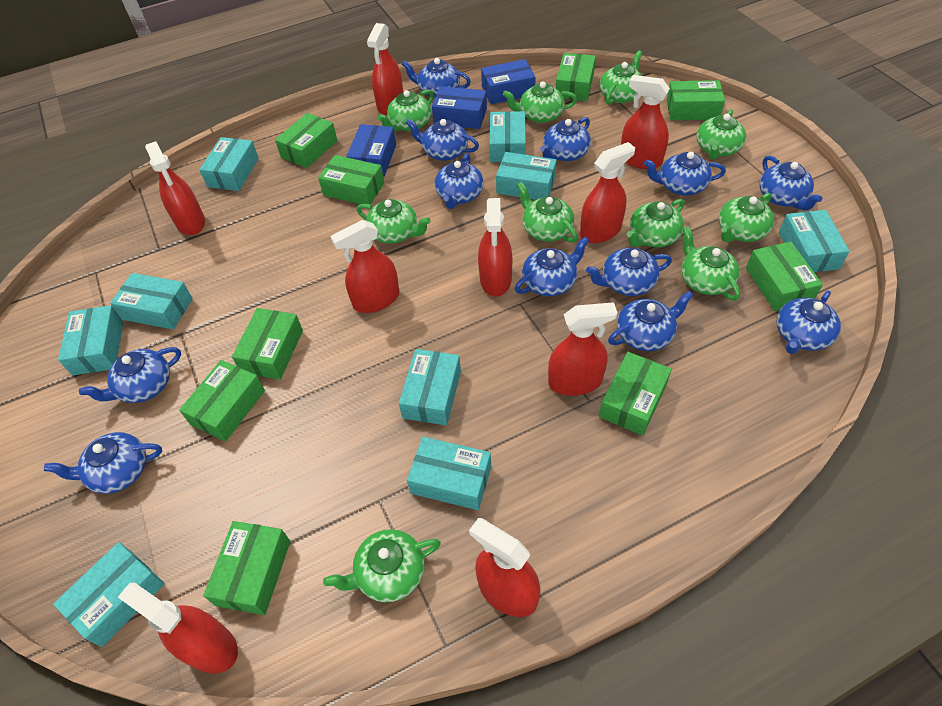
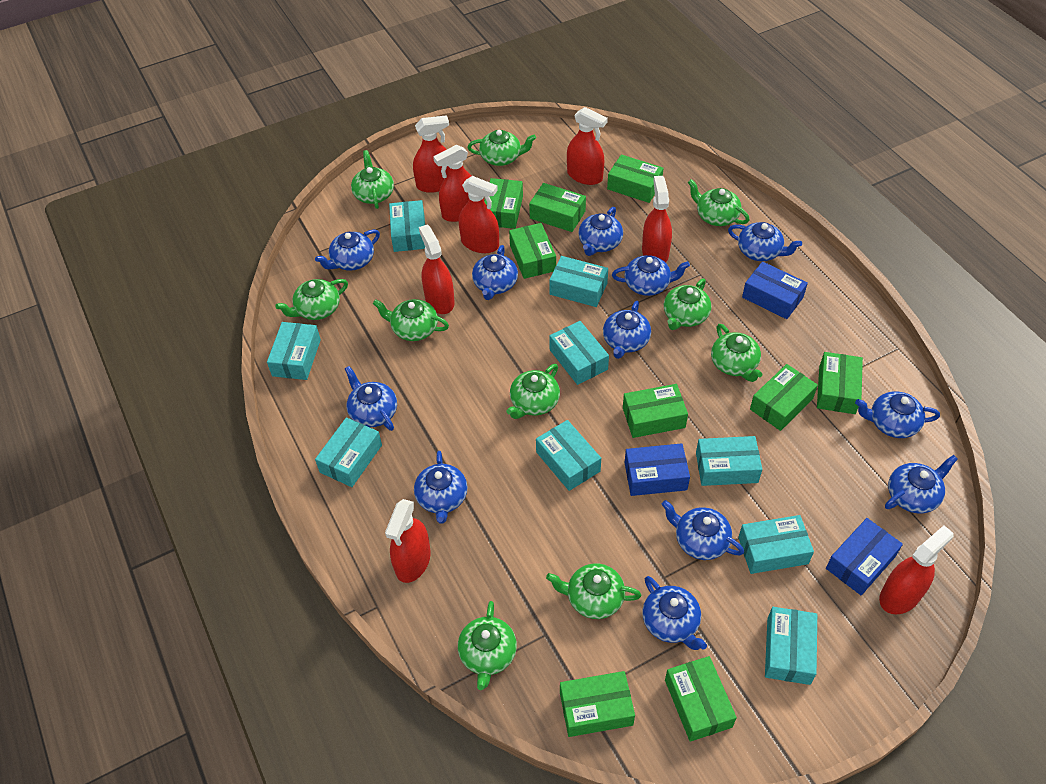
red spray bottle: [118,583,238,674] [145,141,205,235] [330,220,399,313] [367,23,403,115] [469,518,541,617] [478,198,512,296] [548,302,617,396] [580,142,635,243] [621,75,670,169] = 9 -> [385,499,431,583] [413,115,449,193] [419,224,454,314] [433,144,472,222] [459,176,499,253] [567,107,608,185] [642,176,672,263] [879,525,954,614] = 8

